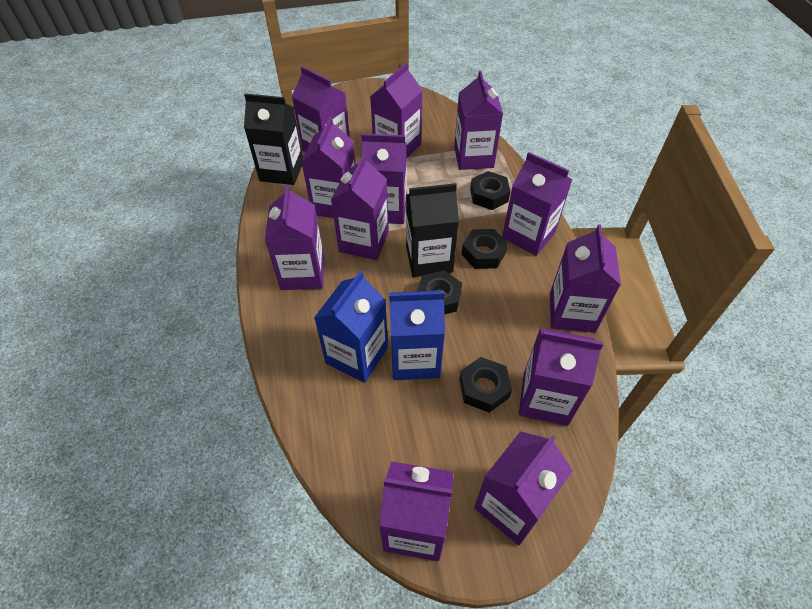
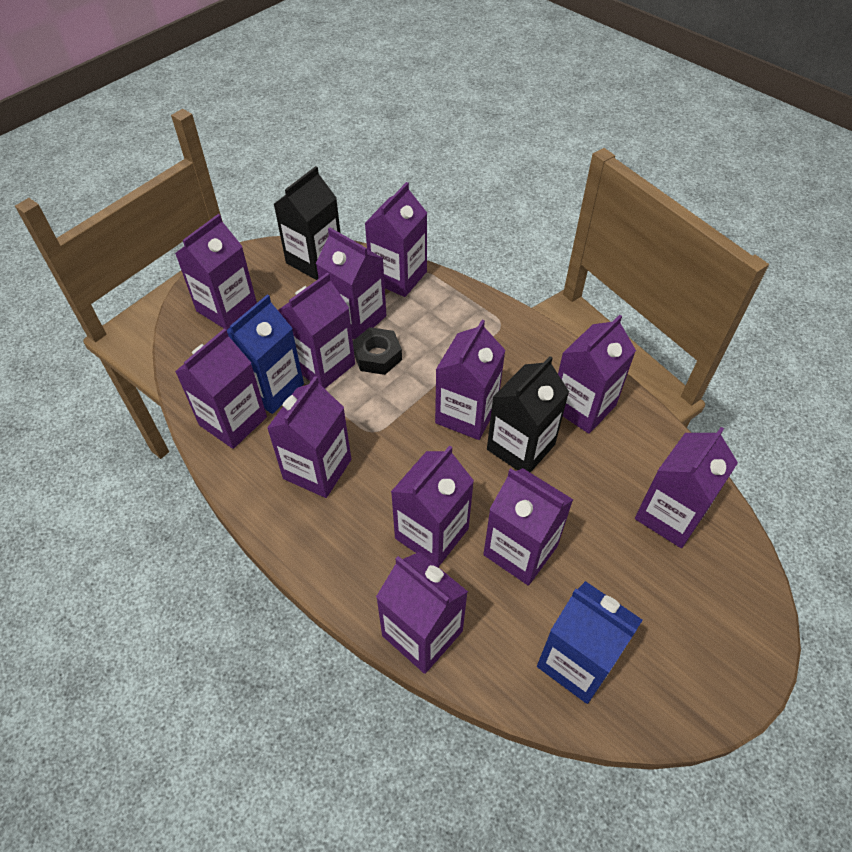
black nut: [417,270,462,314] [459,357,512,413] [462,229,508,269] [470,171,511,210] = 4 -> [353,327,402,375] = 1

